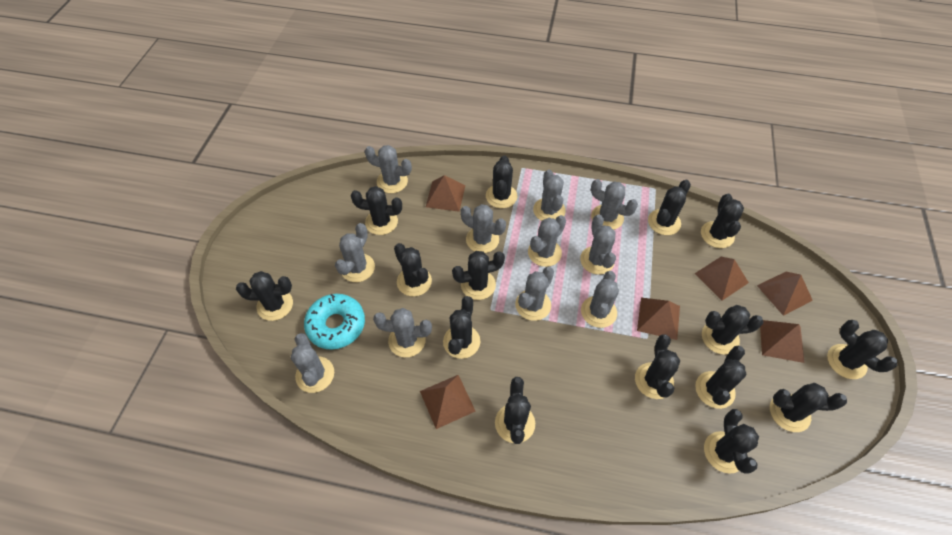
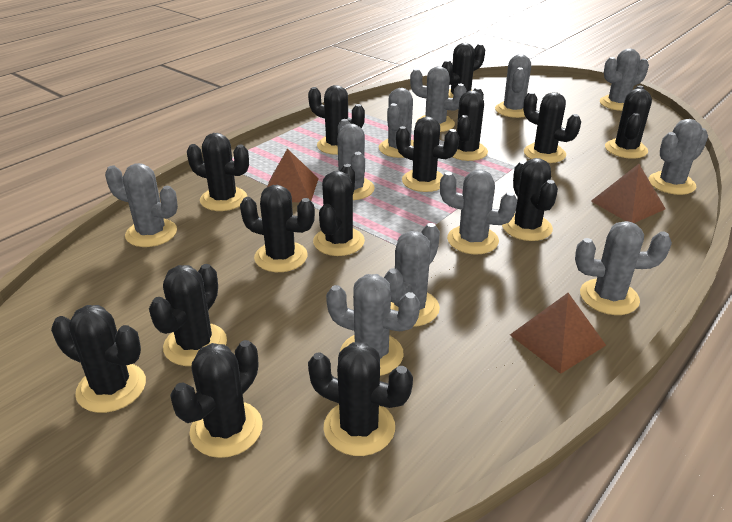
black cactus: [236,271,293,321] [351,186,402,235] [394,243,432,296] [443,296,480,359] [452,251,505,300] [486,156,517,208] [495,377,535,444] [635,334,680,399] [648,180,691,235] [695,346,746,409] [701,194,744,248] [702,305,763,355] [704,409,759,474] [770,383,847,432] [827,320,897,379] = 15 -> [51,305,146,413] [149,264,227,366] [170,340,262,458] [187,133,249,211] [240,185,315,272] [308,85,365,155] [308,342,413,456] [313,164,365,256] [396,117,459,192] [442,43,485,98] [453,87,488,161] [502,158,558,241] [523,92,581,163] [605,86,652,159] = 14
brown pyramid: [420,375,476,429] [426,175,465,212] [637,298,680,340] [695,257,749,301] [757,272,813,316] [760,320,804,363] = 6 -> [266,149,319,203] [510,293,606,374] [591,164,666,223] = 3
turquoise donut: [304,294,365,349] = 1 -> none = 0

